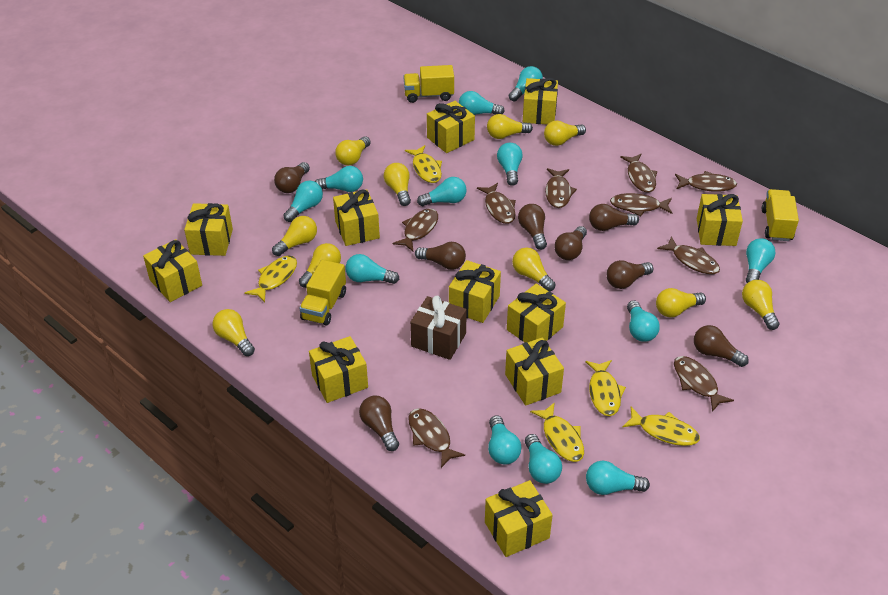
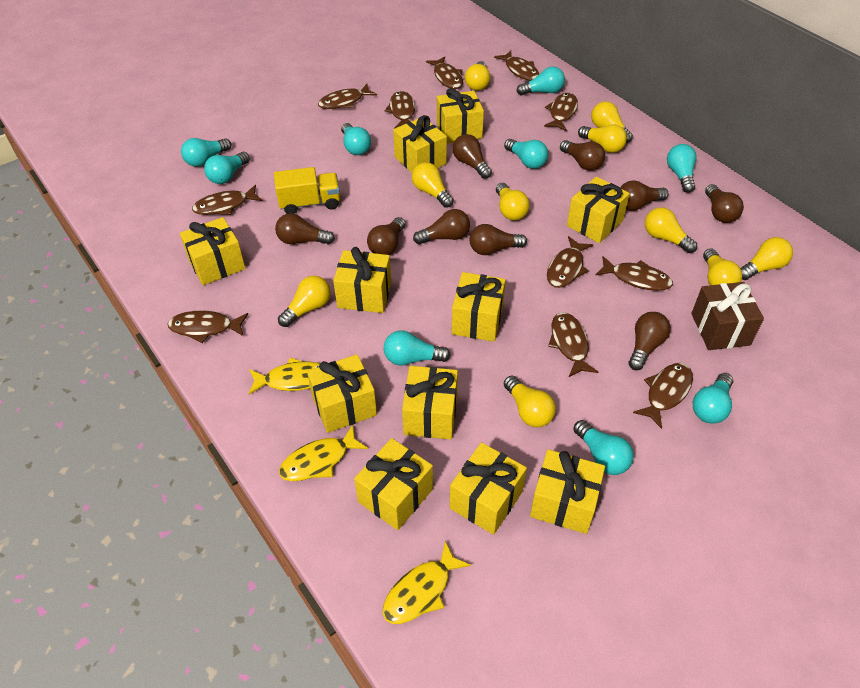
brown fish: [393,208,438,251] [408,408,465,468] [477,183,516,224] [545,168,577,208] [610,193,672,216] [620,154,657,193] [657,236,720,274] [674,356,734,412] [675,171,737,192] = 9 -> [168,310,248,343] [192,185,263,215] [318,84,377,109] [385,91,415,129] [426,56,463,89] [494,51,539,81] [544,93,578,131] [547,236,593,288] [548,312,598,377] [595,256,673,291] [633,363,693,429] = 11
brown light bulb: [274,162,310,193] [359,396,399,451] [415,242,466,270] [518,204,547,250] [554,226,587,260] [589,204,639,231] [607,260,653,289] [694,325,749,367] = 8 -> [275,213,335,244] [367,217,406,255] [413,209,470,245] [453,134,492,179] [469,224,527,255] [560,140,605,171] [620,180,669,211] [628,312,671,370] [705,184,744,223] = 9
turquoise light bulb: [283,181,323,222] [315,166,363,192] [345,254,399,284] [417,177,467,206] [459,91,505,115] [488,415,522,465] [497,143,523,186] [509,66,543,102] [525,434,562,484] [586,461,650,495] [627,300,660,342] [746,238,775,283] = 12 -> [181,138,231,167] [204,152,250,184] [341,123,371,155] [384,330,451,366] [504,139,548,169] [517,67,565,95] [573,420,634,475] [667,144,697,193] [693,373,733,423] = 9
yellow fish: [245,255,297,302] [405,145,442,183] [530,402,584,462] [585,360,626,416] [622,407,700,446] = 5 -> [248,357,320,395] [279,424,368,481] [383,541,471,624] = 3
yellow truck: [299,260,346,326] [403,65,454,103] [762,189,799,241] = 3 -> [274,167,340,214] = 1

